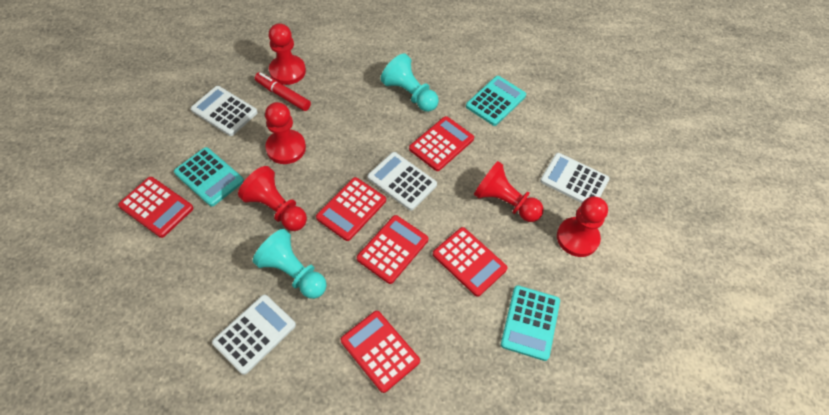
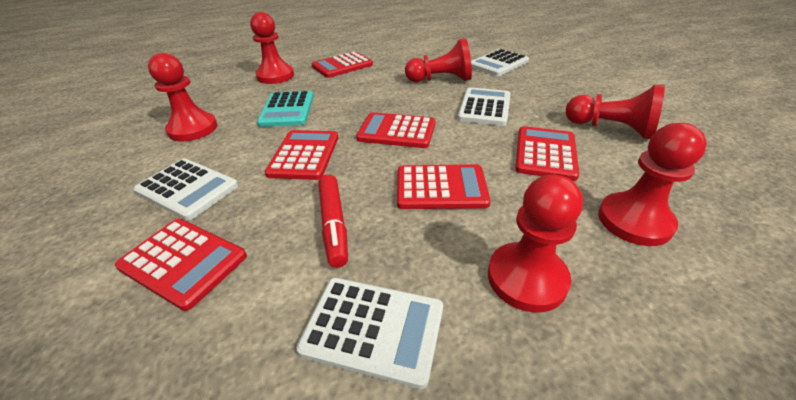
red pawn: [238,166,307,231] [265,102,306,164] [269,23,306,85] [474,161,544,222] [557,196,608,257] = 5 -> [148,53,218,142] [250,12,294,84] [405,38,472,82] [488,175,583,313] [566,85,665,139] [598,123,707,246] = 6
turquoise calculator: [174,147,244,206] [466,76,526,126] [501,285,560,361] = 3 -> [257,91,314,127] = 1
turquoise pawn: [253,229,327,299] [381,53,439,112] = 2 -> none = 0

